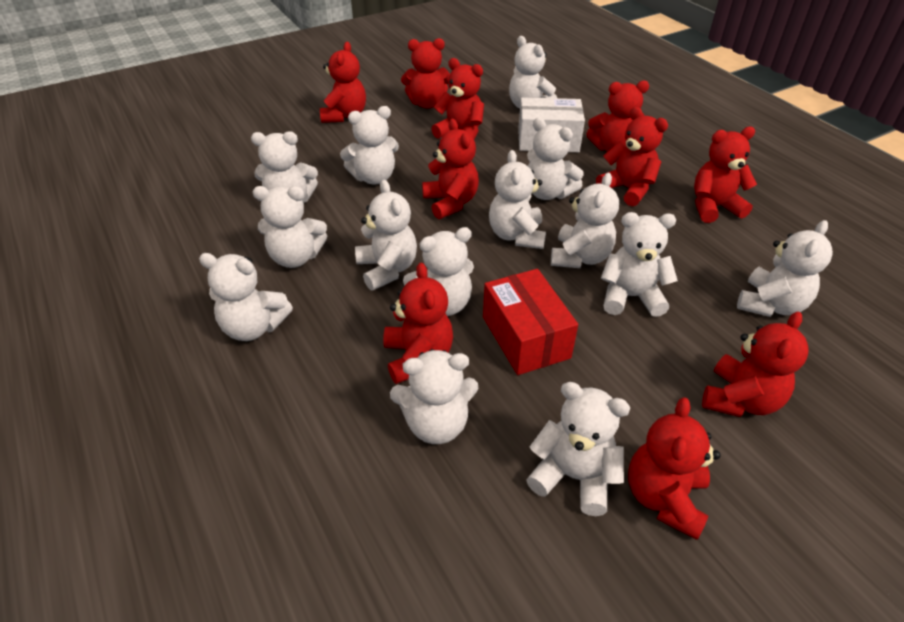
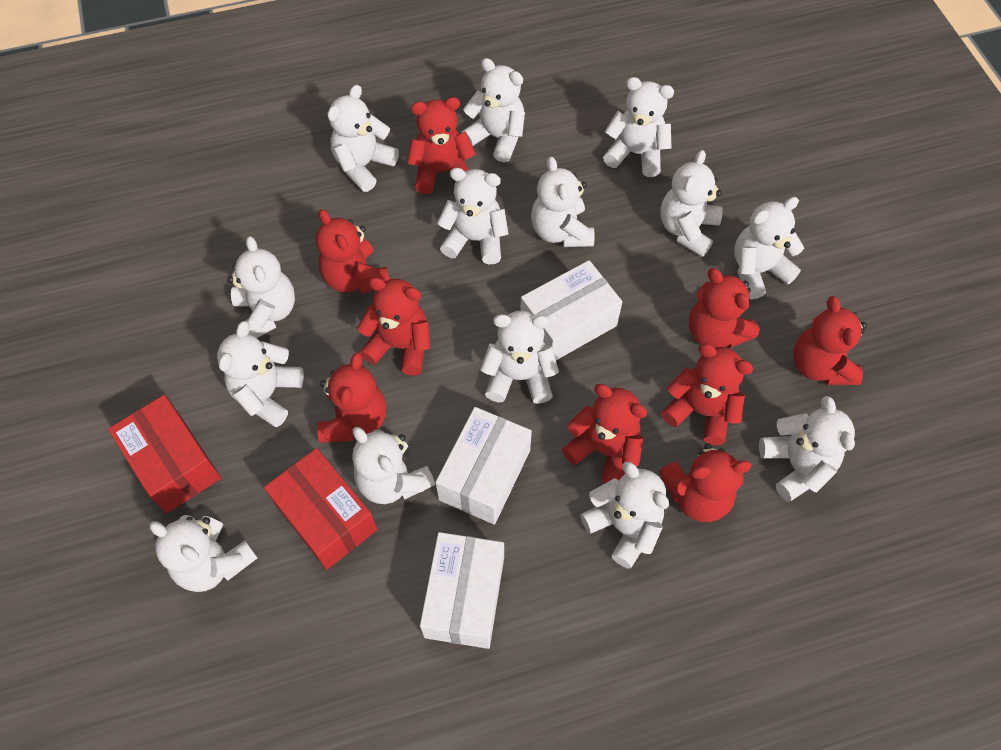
red box: [483,269,578,375] = 1 -> [108,395,221,513] [264,448,377,570] = 2
red teddy bear: [320,42,366,123] [383,262,453,384] [401,38,450,109] [422,119,479,219] [432,58,484,139] [586,81,649,152] [596,107,668,206] [628,397,721,540] [694,127,757,223] [702,312,809,417] = 10 -> [316,209,390,294] [317,352,387,443] [357,277,431,375] [407,97,476,194] [562,384,647,483] [659,443,752,522] [661,343,753,445] [689,268,760,348] [793,296,867,385] = 9
white box: [518,97,585,152] = 1 -> [420,532,504,649] [436,407,532,525] [520,260,622,360] = 3

